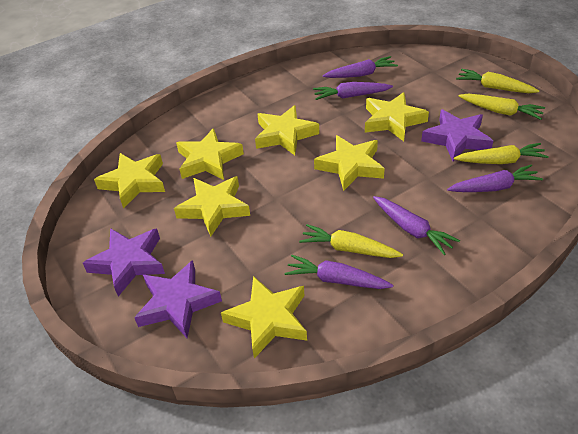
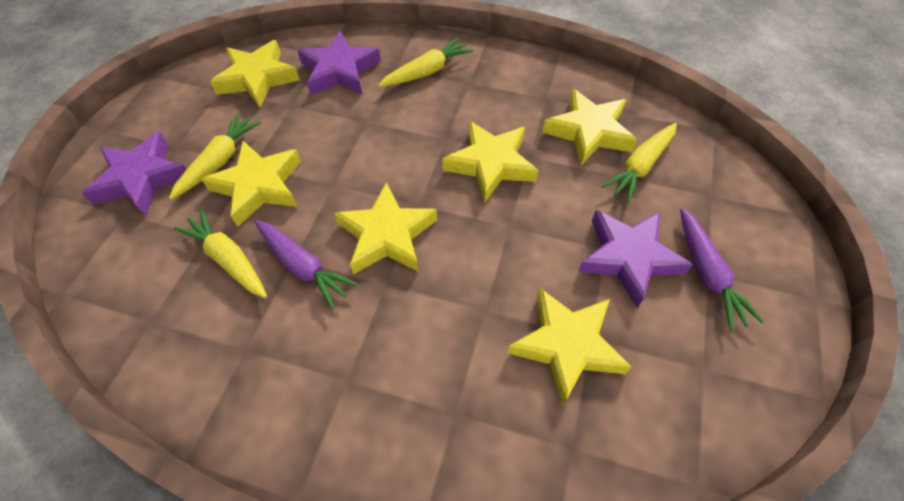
purple carrot: [284,255,393,289] [313,82,393,100] [323,56,398,78] [373,196,460,255] [447,164,543,192] = 5 -> [255,220,358,309] [680,208,764,331] = 2
yellow star: [94,153,165,209] [174,176,250,237] [176,128,244,180] [221,276,307,359] [255,105,319,155] [314,135,385,191] [365,92,429,141] = 7 -> [201,141,301,227] [210,40,300,107] [334,182,437,275] [442,121,538,203] [508,287,632,406] [543,88,637,166] = 6

